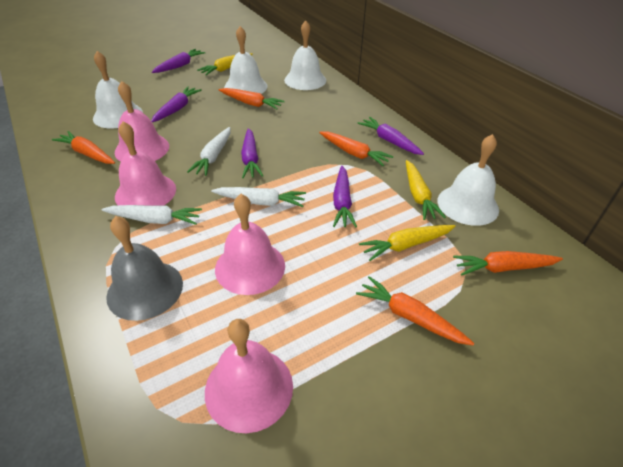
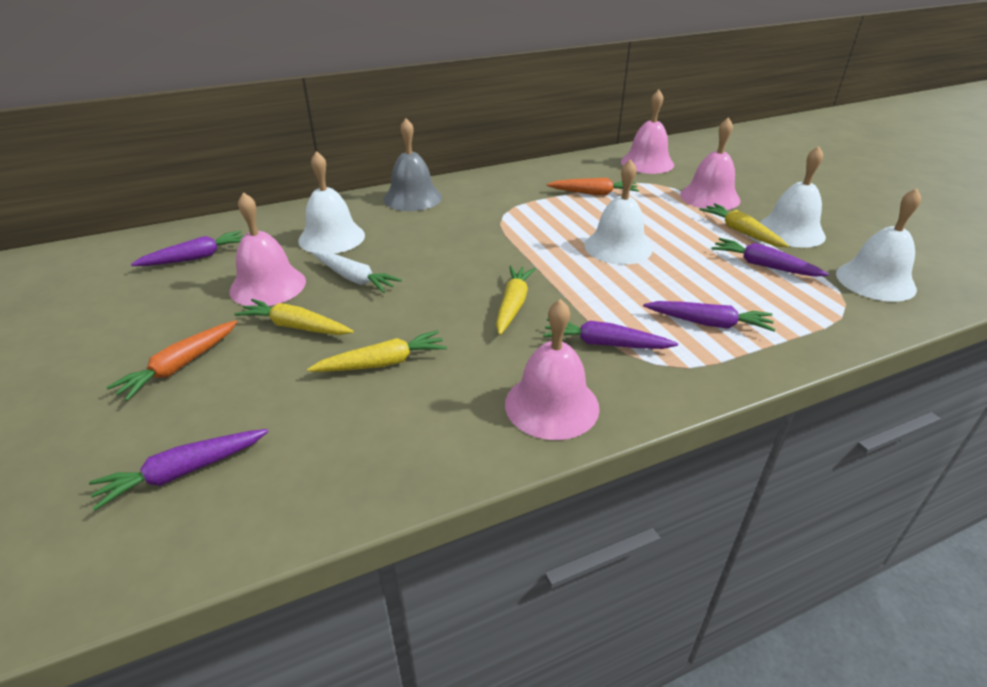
orange carrot: [52,131,115,164] [219,88,285,109] [319,132,393,167] [356,276,474,346] [453,251,563,276] = 5 -> [106,320,237,401] [547,178,639,195] = 2
white carrot: [101,205,202,225] [187,127,230,176] [211,187,306,207] = 3 -> [312,251,402,293] = 1
yellow carrot: [197,53,253,75] [359,225,456,261] [406,160,446,220] = 3 -> [235,299,354,335] [307,330,447,372] [496,266,536,335] [699,203,789,247] = 4

